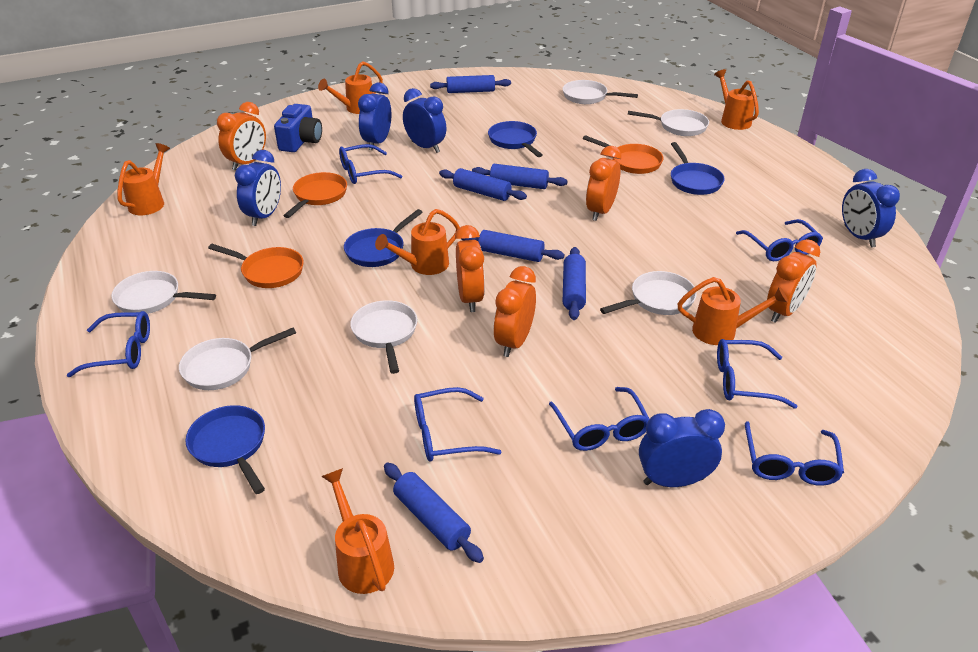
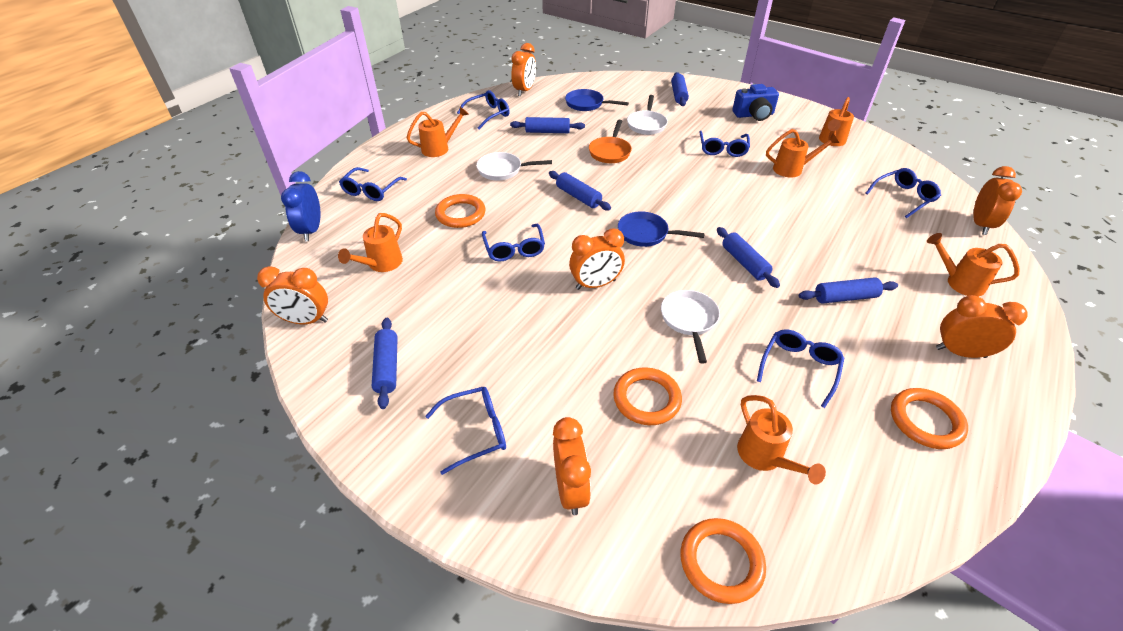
blue clock: [235,150,281,226] [358,83,391,150] [403,88,446,153] [639,409,725,487] [842,169,900,248] = 5 -> [281,171,321,241] = 1
blue pan: [186,405,265,494] [344,209,423,267] [488,121,543,157] [671,142,725,195] = 4 -> [565,89,629,111] [618,211,705,247] = 2
orange clock: [217,102,266,170] [455,225,485,312] [494,266,536,357] [586,146,622,221] [767,239,820,323] = 5 -> [257,266,328,324] [511,43,536,96] [553,417,591,515] [569,228,625,290] [936,295,1027,358] [973,166,1022,235] = 6
orange pan: [208,244,304,288] [284,172,347,218] [583,135,663,174] = 3 -> [589,120,632,163] = 1
orange ring: none = 0 -> [435,194,485,228] [613,367,682,425] [680,518,766,604] [891,388,968,449] = 4
white pan: [111,271,216,314] [179,327,296,390] [350,300,417,374] [563,80,638,104] [600,271,697,315] [628,109,709,136] = 6 -> [476,152,552,180] [627,95,668,135] [661,290,720,364] = 3

